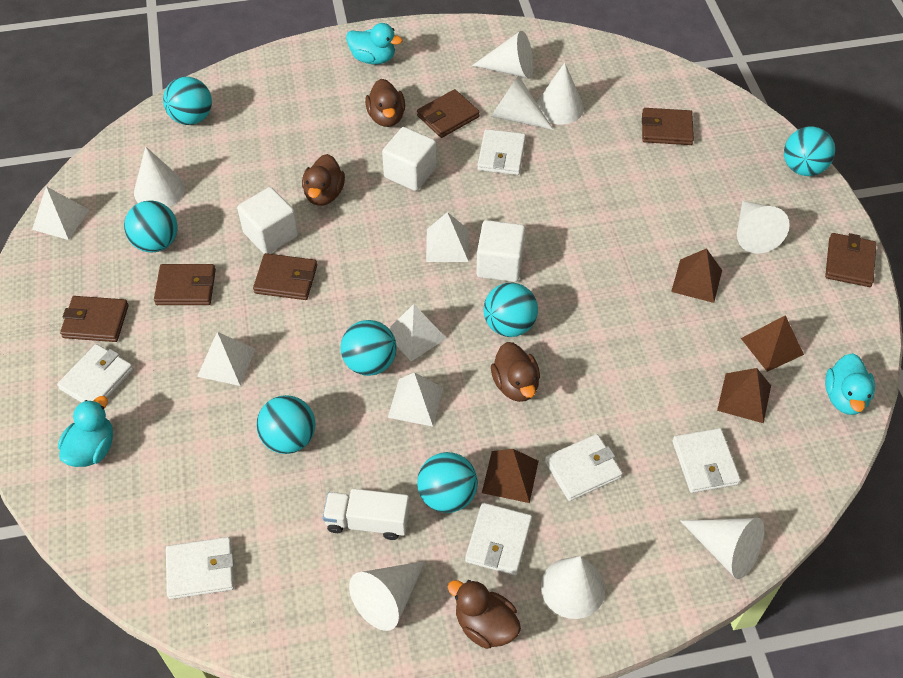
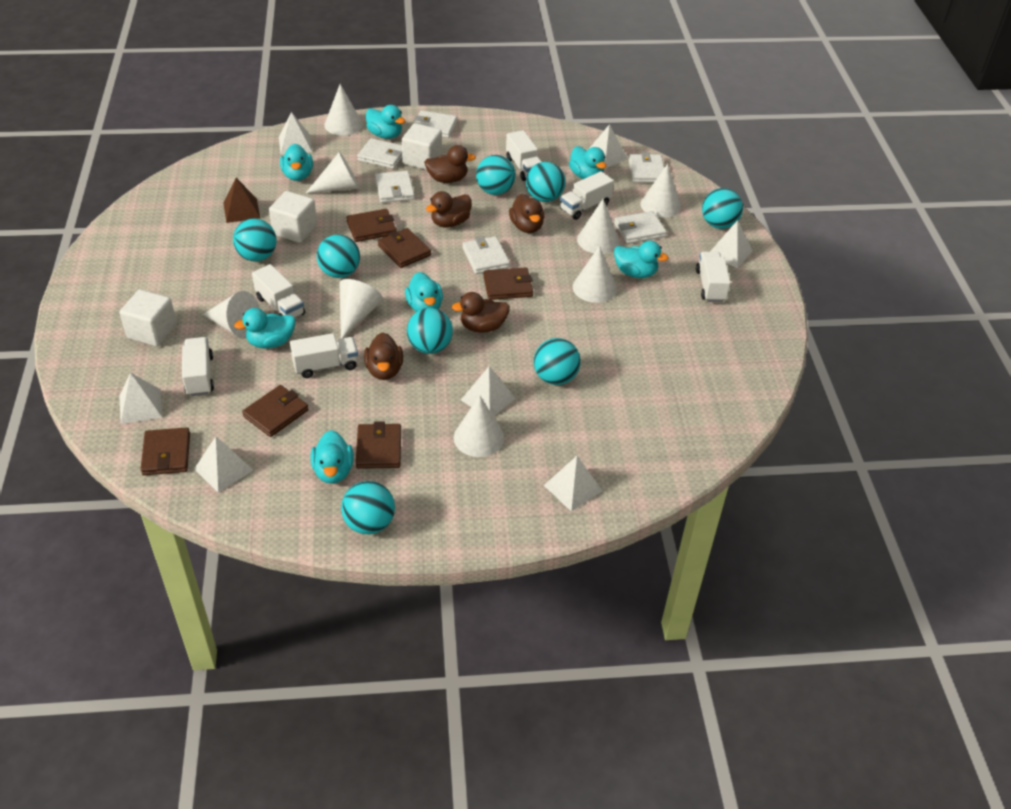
brown duck: [302,154,345,206] [365,79,405,127] [448,580,521,649] [491,342,540,402] = 4 -> [364,332,403,380] [424,145,476,183] [426,191,472,228] [452,292,510,333] [509,194,545,233] = 5
brown pyramid: [482,449,539,503] [671,248,722,303] [717,368,771,423] [741,315,804,372] = 4 -> [223,178,260,223] = 1
turquoise ball: [124,200,178,253] [163,77,212,125] [256,395,316,454] [341,320,397,376] [417,452,478,513] [484,283,538,337] [784,127,835,176] = 7 -> [233,218,277,262] [317,235,360,278] [341,481,395,534] [407,308,453,354] [476,155,516,195] [526,162,566,202] [534,338,581,385] [702,188,743,229] = 8
turquoise duck: [58,396,113,467] [346,23,402,64] [825,353,875,415] = 3 -> [234,308,295,348] [280,144,313,181] [310,430,354,484] [366,105,405,139] [405,272,443,312] [569,146,606,179] [614,240,668,278] = 7
white pyramid: [32,186,89,240] [197,332,255,386] [388,373,443,427] [389,304,446,361] [426,212,469,262] = 5 -> [119,372,162,424] [194,437,253,493] [279,112,312,154] [461,366,516,417] [544,456,602,512] [589,124,628,169] [710,220,753,268] = 7
white truck: [323,489,410,540] = 1 -> [182,337,214,396] [252,264,305,318] [290,333,358,378] [506,130,542,181] [560,171,614,220] [696,252,731,302] = 6

